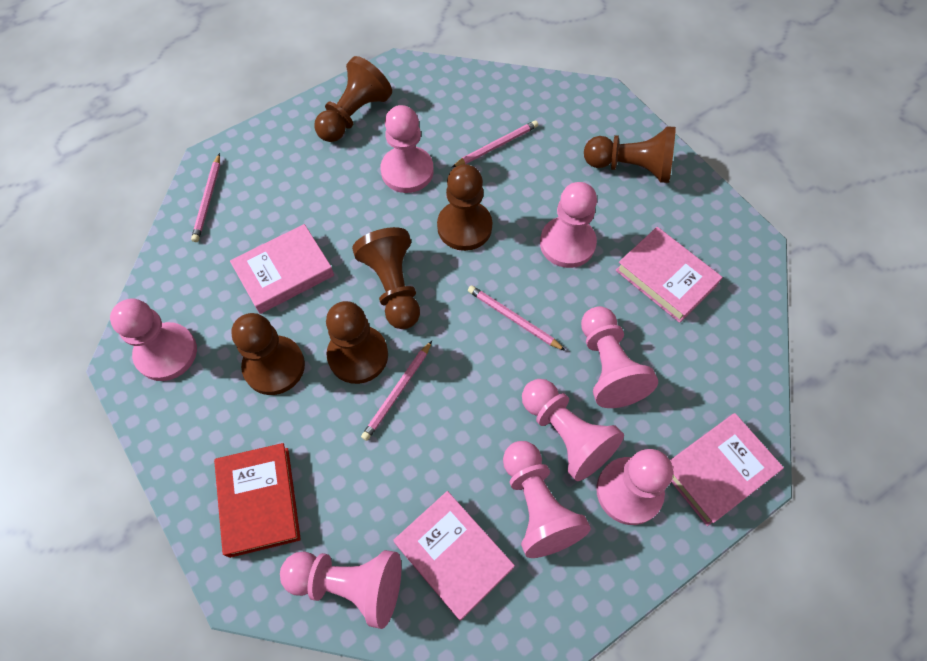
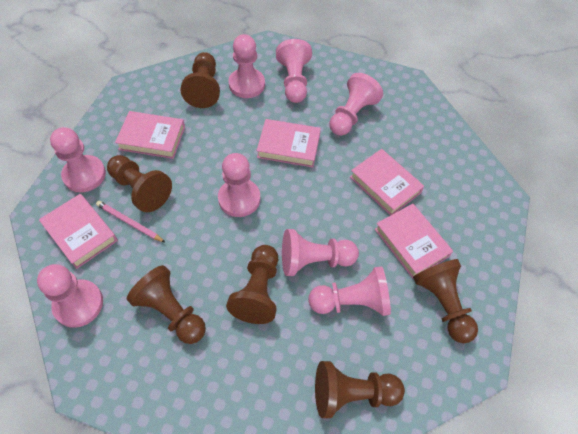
pink book: [230,224,334,314] [394,491,515,621] [615,227,723,323] [670,413,784,526] = 4 -> [39,194,118,269] [115,111,185,159] [257,119,321,168] [350,149,424,216] [375,204,453,278] = 5
pink pencil: [191,153,220,242] [361,341,432,441] [452,120,538,167] [468,285,566,351] = 4 -> [96,201,166,243] = 1
red book: [214,443,301,558] = 1 -> none = 0

